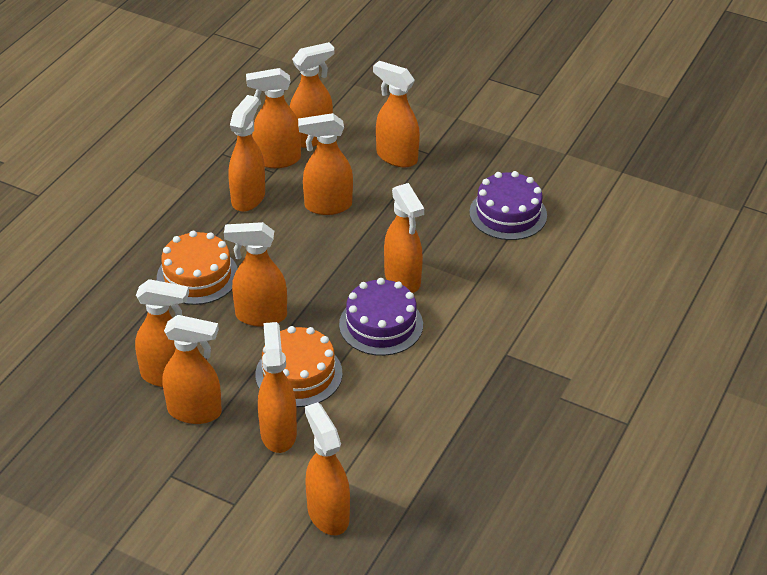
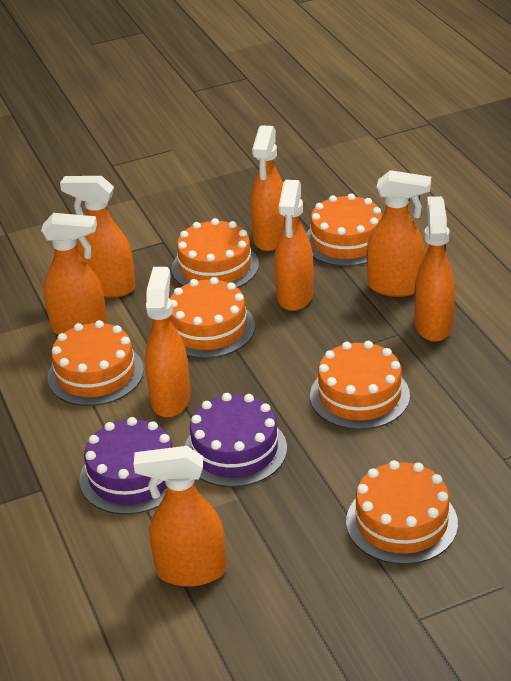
orange cake: [157,231,238,305] [255,326,342,407] = 2 -> [48,320,144,406] [169,277,255,358] [172,218,259,288] [306,193,383,266] [310,341,410,430] [346,460,458,565] = 6
orange spray bottle: [135,279,189,387] [163,315,222,424] [224,222,287,327] [229,95,265,212] [246,68,301,168] [258,322,297,453] [289,42,335,148] [298,113,353,215] [305,402,350,535] [373,61,420,167] [384,183,424,293] = 11 -> [41,213,107,335] [60,176,136,298] [133,446,226,587] [145,267,191,418] [250,125,284,251] [274,180,313,311] [367,170,431,297] [414,196,455,342] = 8

